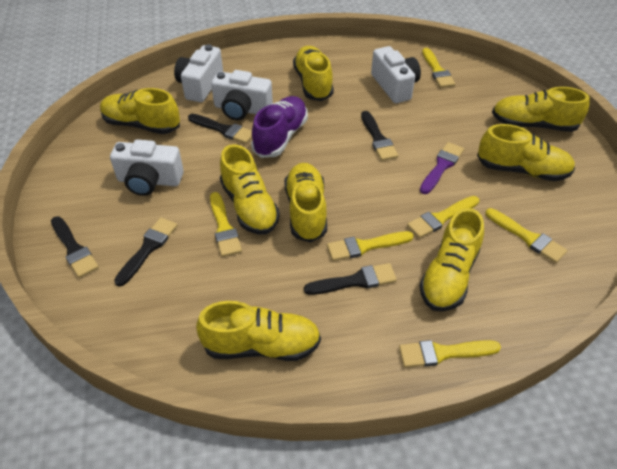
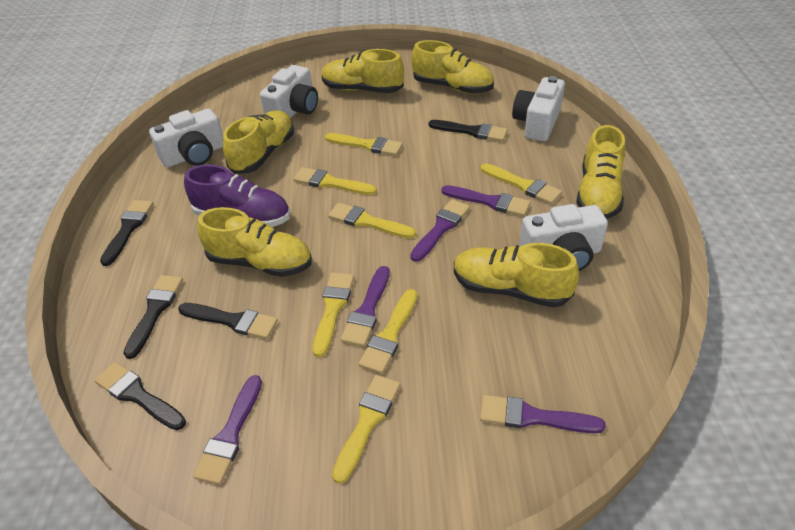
purple brush: [420,142,464,194] = 1 -> [193,375,262,485] [341,266,390,347] [410,199,470,262] [441,185,531,216] [480,395,606,433] = 5
yellow brush: [210,192,242,257] [327,231,414,261] [399,340,501,368] [407,196,479,238] [422,48,455,88] [485,208,568,263] = 6 -> [293,167,377,195] [313,272,354,357] [325,133,403,156] [328,203,416,238] [332,375,400,484] [359,289,418,374] [481,163,562,204] = 7
yellow shoe: [100,88,180,134] [196,301,321,361] [220,144,280,235] [284,163,327,243] [293,46,334,101] [419,208,484,311] [477,124,575,181] [492,87,590,132] = 8 -> [197,207,312,277] [223,110,294,174] [322,49,404,93] [411,40,494,94] [454,243,579,308] [576,125,625,219] = 6

